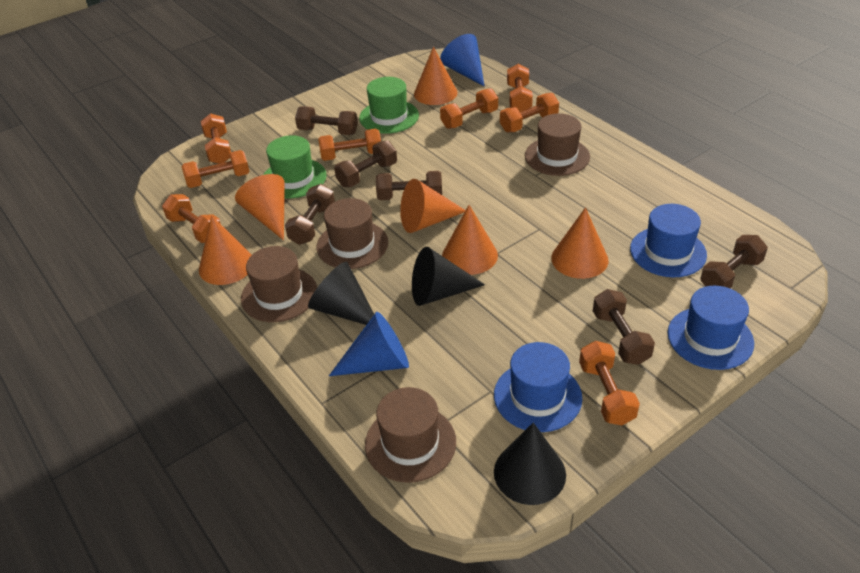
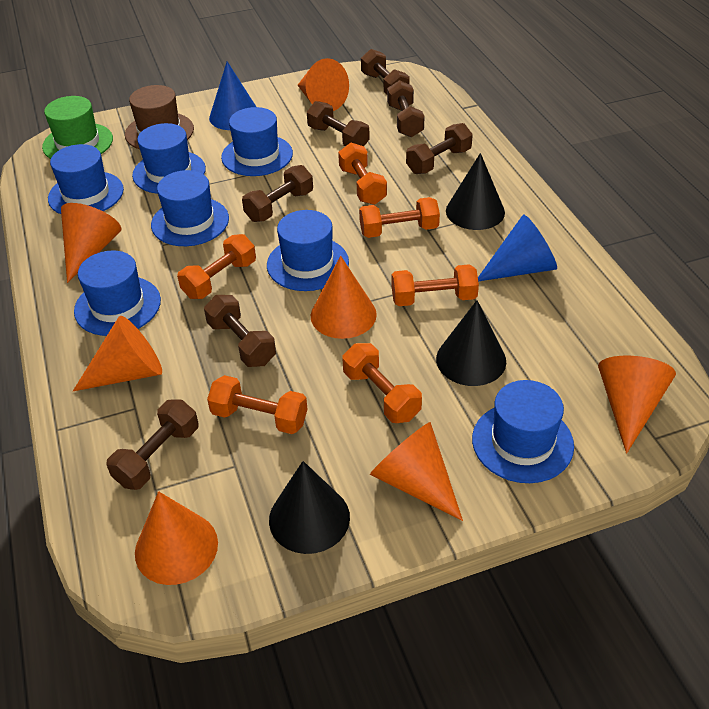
blue hat: [494,342,582,432] [630,204,707,277] [668,286,754,370] = 3 -> [48,144,124,214] [74,250,161,336] [132,123,206,194] [151,170,229,246] [221,107,293,176] [267,210,349,291] [472,380,574,483] = 7
brown dumbbell: [285,184,335,245] [295,106,358,135] [334,141,397,187] [376,171,442,200] [593,289,655,365] [700,235,768,289] = 6 -> [106,400,199,490] [204,295,276,367] [242,165,313,222] [307,101,370,146] [361,49,410,95] [387,80,425,137] [406,123,473,174] = 7
brown hat: [241,246,317,322] [317,198,388,269] [365,387,456,483] [525,113,590,176] = 4 -> [125,85,194,149] = 1
green hat: [263,135,327,199] [359,77,419,134] = 2 -> [42,96,113,159] = 1
orange cone: [199,216,252,285] [235,174,285,240] [400,179,466,233] [414,46,457,105] [442,205,498,275] [551,207,609,279] = 6 -> [61,203,121,283] [73,316,162,391] [135,491,218,585] [298,58,349,111] [311,256,377,339] [370,422,463,521] [598,356,676,454] = 7
orange dumbbell: [162,194,221,243] [182,150,250,188] [201,113,231,164] [318,129,381,161] [440,88,498,129] [500,93,559,132] [507,64,533,112] [579,341,640,425] = 8 -> [177,234,256,299] [207,375,308,434] [338,143,387,205] [342,343,422,423] [359,197,440,238] [391,264,479,306] = 6

